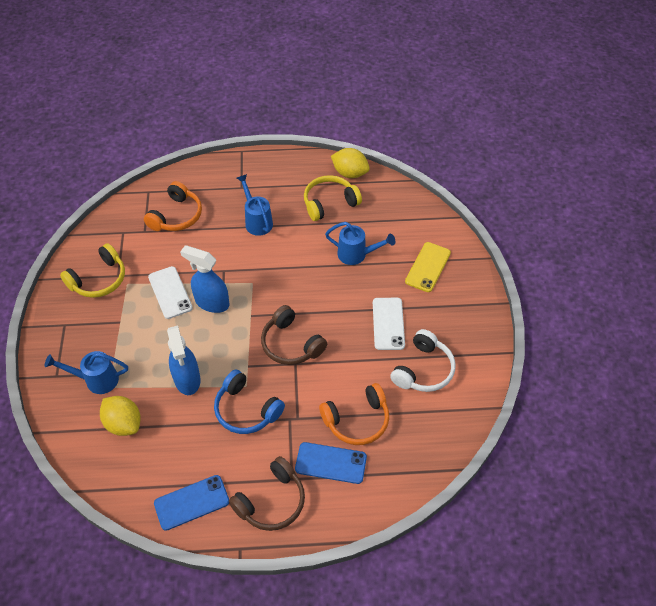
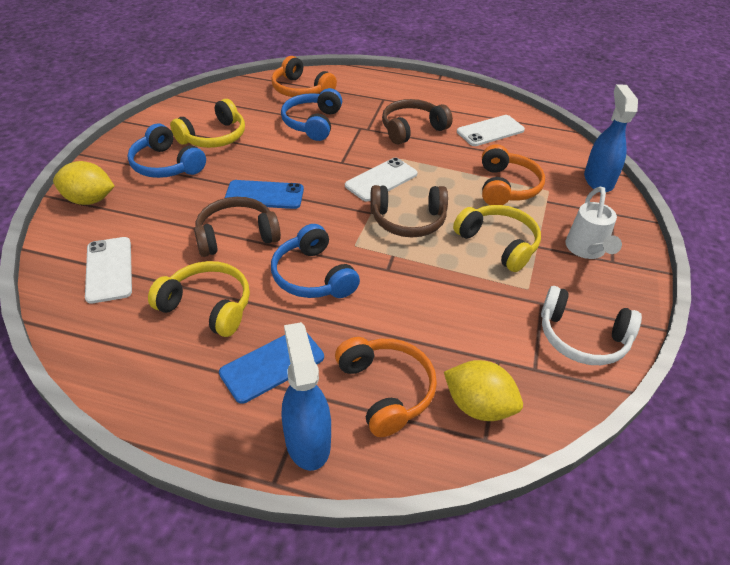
blue headphones: [214,370,285,434] = 1 -> [128,124,206,178] [271,224,360,298] [281,88,342,141] = 3
blue watering can: [45,351,128,394] [237,174,273,236] [325,222,395,265] = 3 -> none = 0
brown headphones: [229,456,305,531] [261,305,327,365] = 2 -> [194,197,281,257] [370,185,448,237] [382,99,453,144] = 3
orange headphones: [144,181,202,231] [319,383,389,445] = 2 -> [271,56,337,97] [335,337,437,437] [482,144,545,205] = 3
white phone: [148,266,193,319] [373,298,405,350] = 2 -> [85,237,132,304] [345,158,418,202] [457,115,525,146] = 3
white watering can: none = 0 -> [566,186,622,259] = 1
yellow headphones: [60,243,125,298] [304,175,362,221] = 2 -> [148,261,250,337] [170,99,245,148] [453,205,541,272] = 3
yellow phone: [405,242,451,292] = 1 -> none = 0

